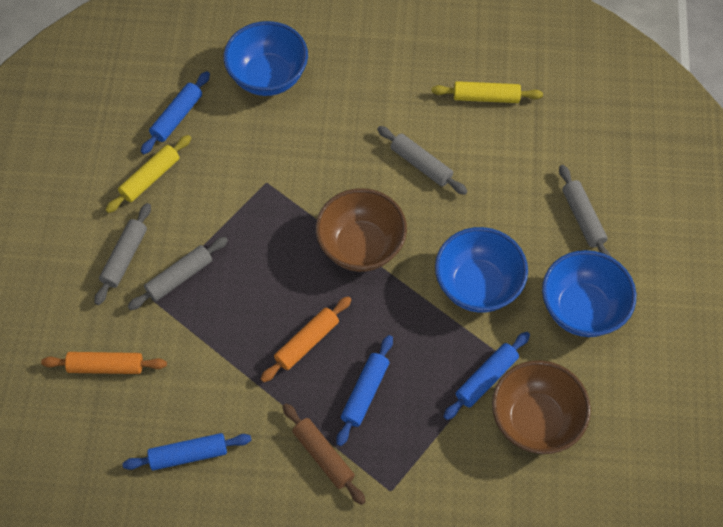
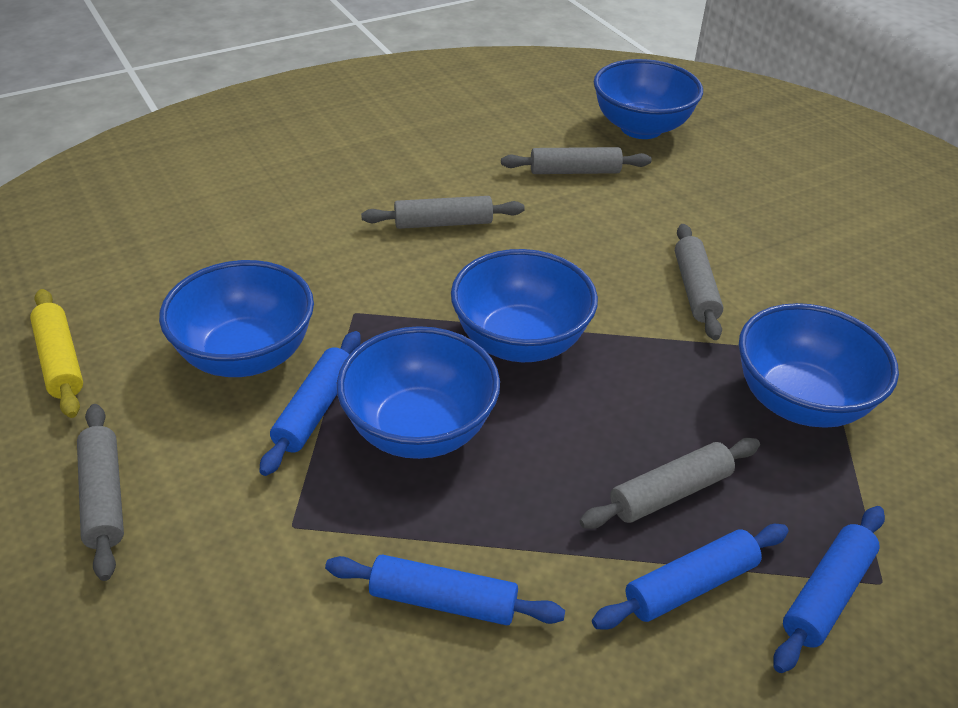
blue bowl: [223,21,308,96] [435,227,528,313] [542,250,636,337] = 3 -> [159,260,314,377] [337,326,500,459] [451,249,598,362] [594,59,703,139] [739,303,899,428] = 5
brown bowl: [316,188,407,272] [492,360,591,454] = 2 -> none = 0
brown rolling pin: [282,403,366,505] = 1 -> none = 0
grey rolling pin: [94,203,151,305] [128,237,228,310] [377,126,468,195] [559,165,611,257] = 4 -> [77,404,124,581] [361,196,525,229] [501,147,652,174] [579,438,760,529] [675,224,724,340] = 5
orange rolling pin: [41,352,167,374] [261,296,351,382] = 2 -> none = 0
yellow rolling pin: [105,135,191,213] [432,81,543,103] = 2 -> [30,289,83,418] = 1

